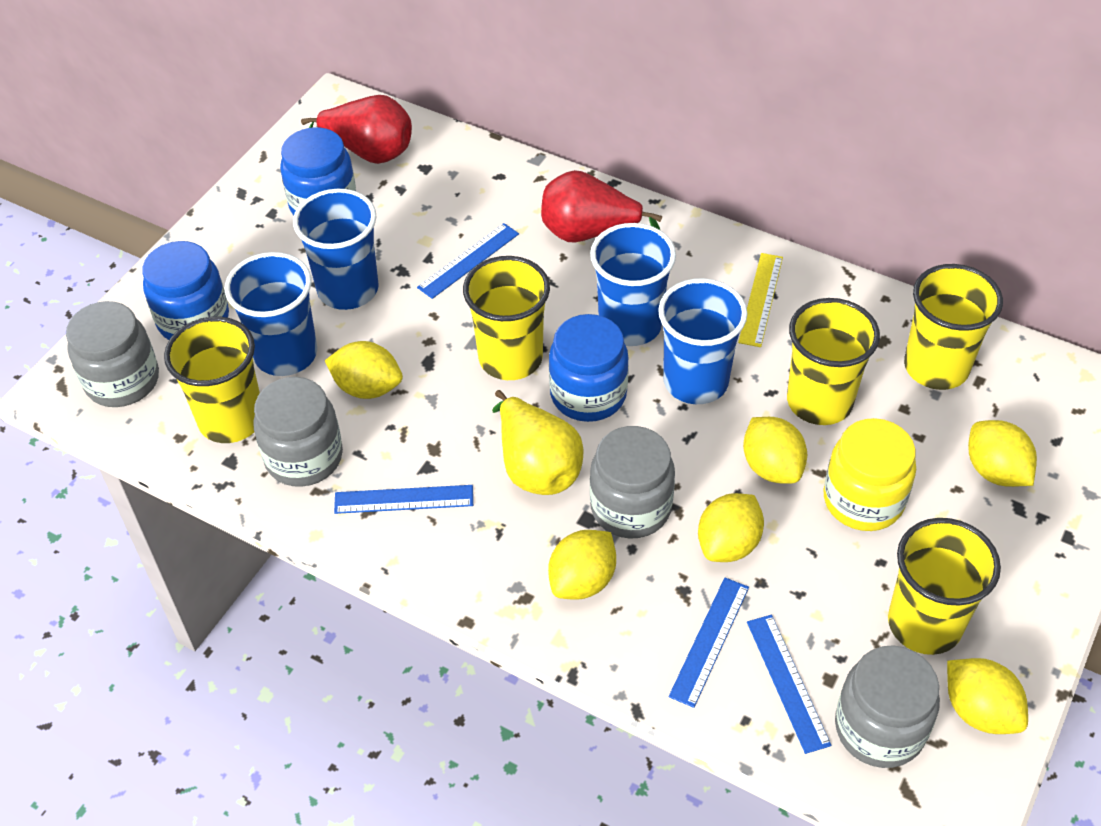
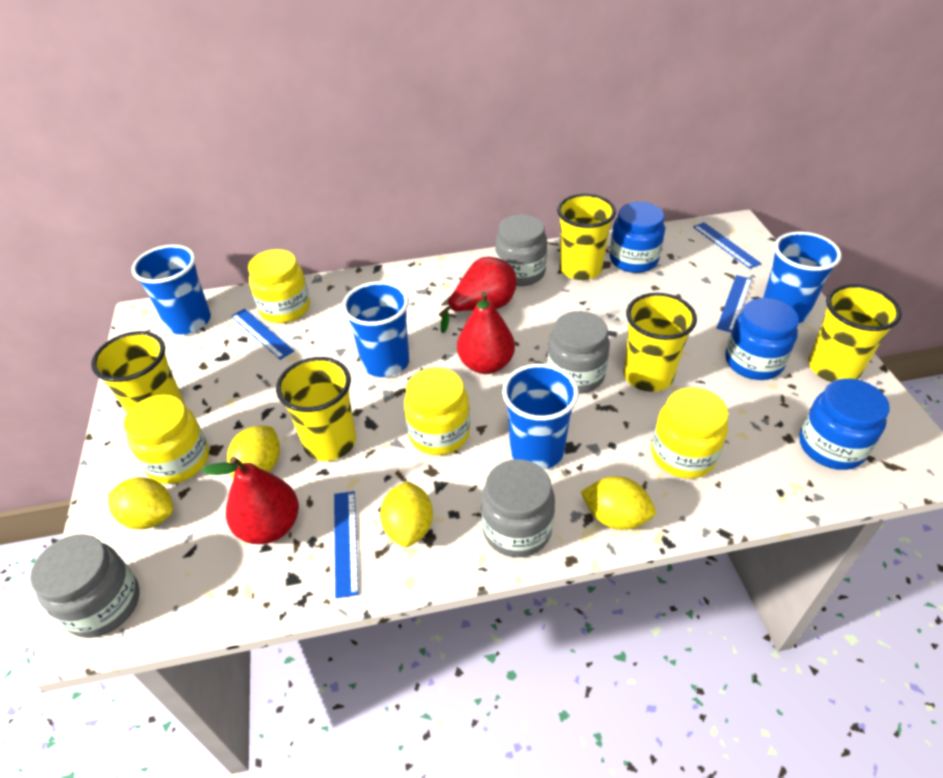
red pear: [301,95,412,164] [541,170,662,243] = 2 -> [202,457,299,544] [439,257,517,333] [457,291,515,374] = 3
yellow jar: [824,418,916,531] = 1 -> [124,395,209,484] [248,249,310,323] [404,367,470,455] [651,387,729,479] = 4
yellow lemon: [325,341,403,399] [548,530,616,600] [698,493,764,562] [743,417,807,484] [947,658,1028,734] [968,420,1037,487] = 6 -> [108,477,173,529] [227,426,280,479] [380,481,433,547] [581,476,656,530] = 4
yellow pear: [492,390,584,495] = 1 -> none = 0
yellow ruler: [738,253,783,347] = 1 -> none = 0

